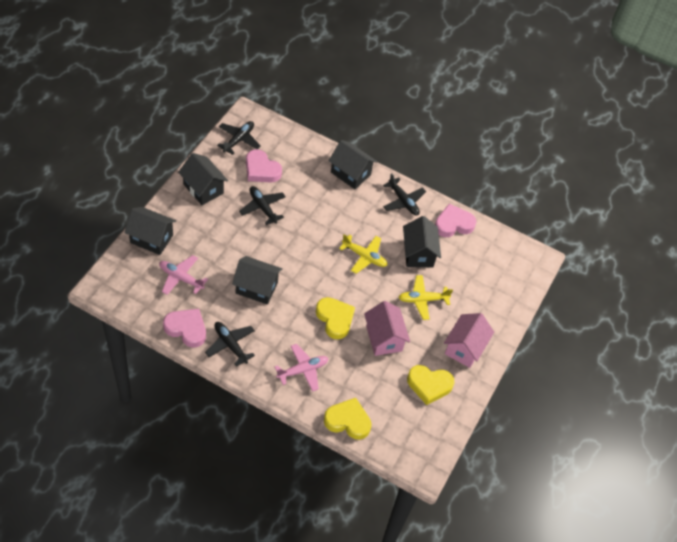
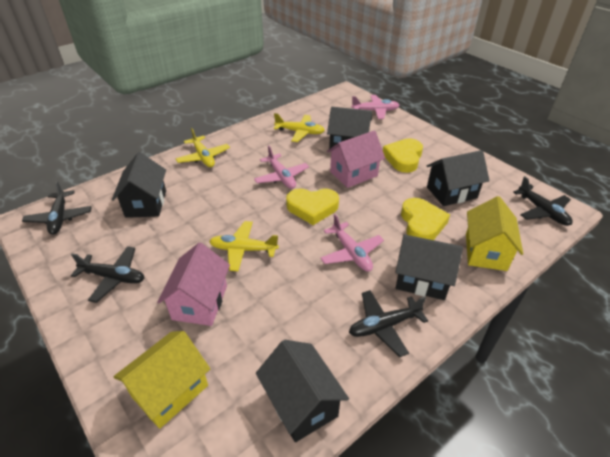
pink heart: [163,309,206,348] [246,149,282,183] [435,204,477,237] = 3 -> none = 0
pink plane: [159,255,208,295] [275,344,329,392] = 2 -> [254,145,309,189] [320,214,384,272] [351,95,400,119] = 3
yellow house: none = 0 -> [114,331,210,429] [466,196,523,271] = 2
yellow plane: [339,234,387,274] [398,275,453,320] = 2 -> [176,128,230,167] [209,221,279,271] [274,113,325,142] = 3

